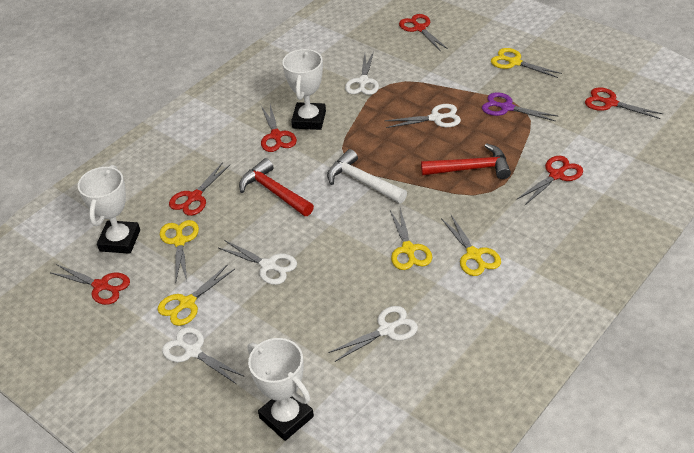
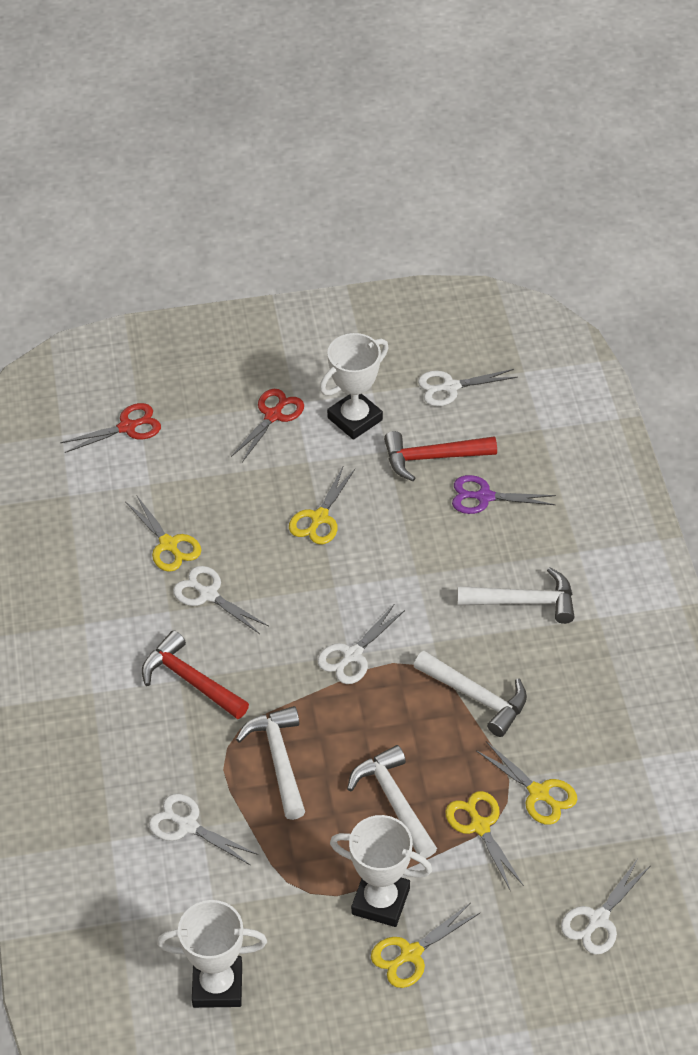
red scissors: [50,264,130,305] [169,162,231,216] [261,104,297,152] [399,14,448,51] [517,156,583,205] [585,88,663,119] = 6 -> [60,403,161,453] [231,389,304,462] = 2
white hammer: [327,149,407,204] = 1 -> [236,706,305,820] [347,745,437,858] [414,651,527,737] [457,567,575,624] = 4

